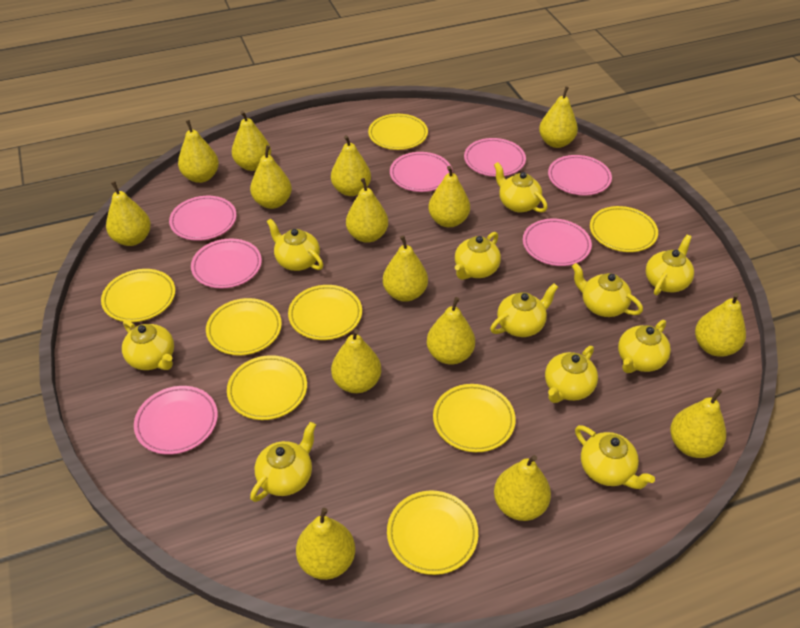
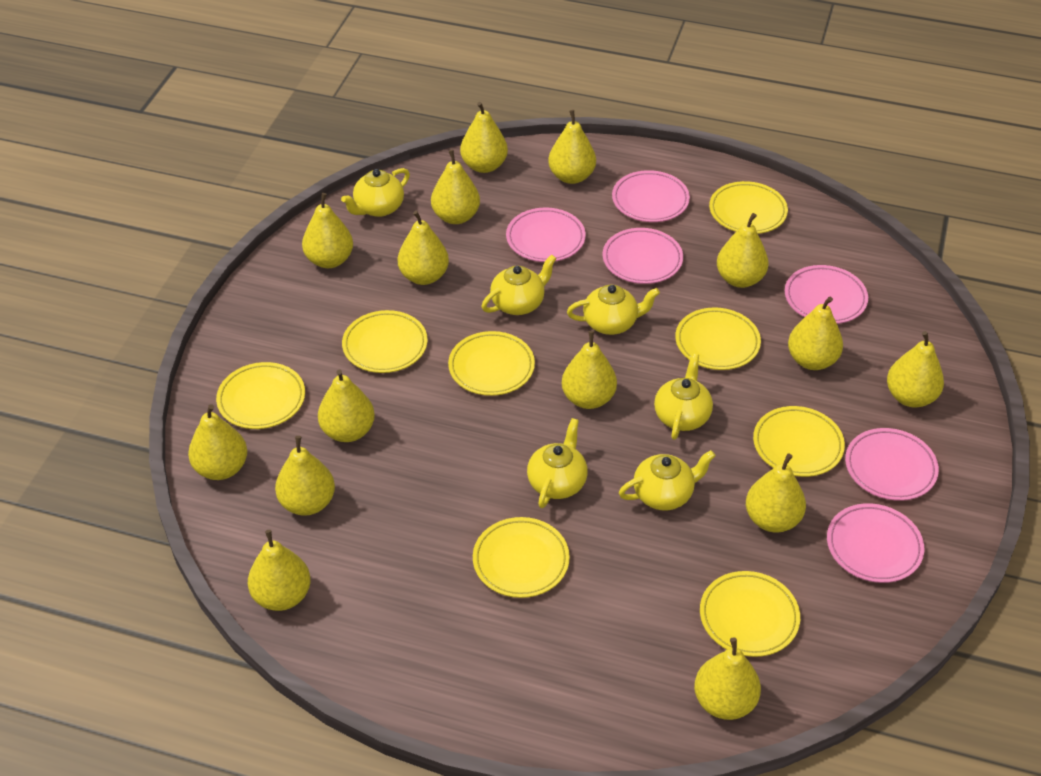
pink plate: [134,386,218,455] [169,196,237,241] [191,239,262,289] [390,152,453,192] [464,138,526,177] [523,219,592,266] [548,155,612,195] = 7 -> [506,207,586,262] [603,228,683,284] [612,170,690,222] [785,265,868,324] [827,503,924,583] [845,428,939,501] = 6
yellow teapot: [122,320,174,370] [250,422,316,502] [267,218,323,271] [455,232,501,280] [490,283,558,337] [494,162,548,213] [545,346,598,403] [572,263,643,317] [575,425,655,489] [618,320,671,373] [646,235,694,296] = 11 -> [341,168,410,217] [482,255,557,315] [527,418,588,508] [567,285,660,335] [619,450,716,510] [654,353,713,440] = 6

